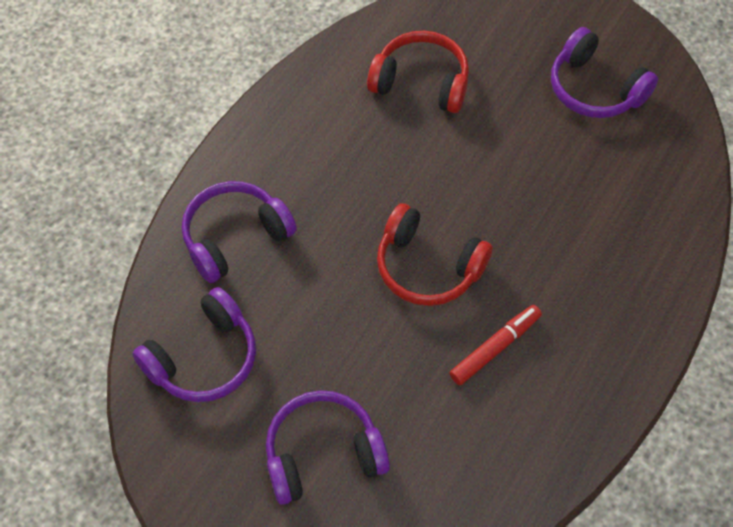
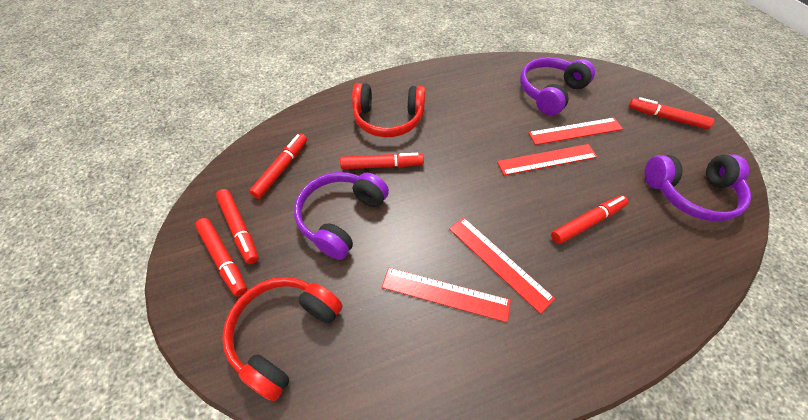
purple headphones: [132,287,256,402] [182,181,297,283] [266,390,390,505] [551,27,658,118] = 4 -> [294,172,389,260] [520,57,595,115] [644,154,751,222] = 3
red marker: [450,305,542,385] = 1 -> [195,218,247,297] [216,189,259,264] [249,134,307,199] [340,153,424,169] [551,195,628,244] [629,97,714,129] = 6
red ruler: none = 0 -> [382,268,511,322] [449,217,555,314] [497,144,597,176] [528,118,623,145] = 4

